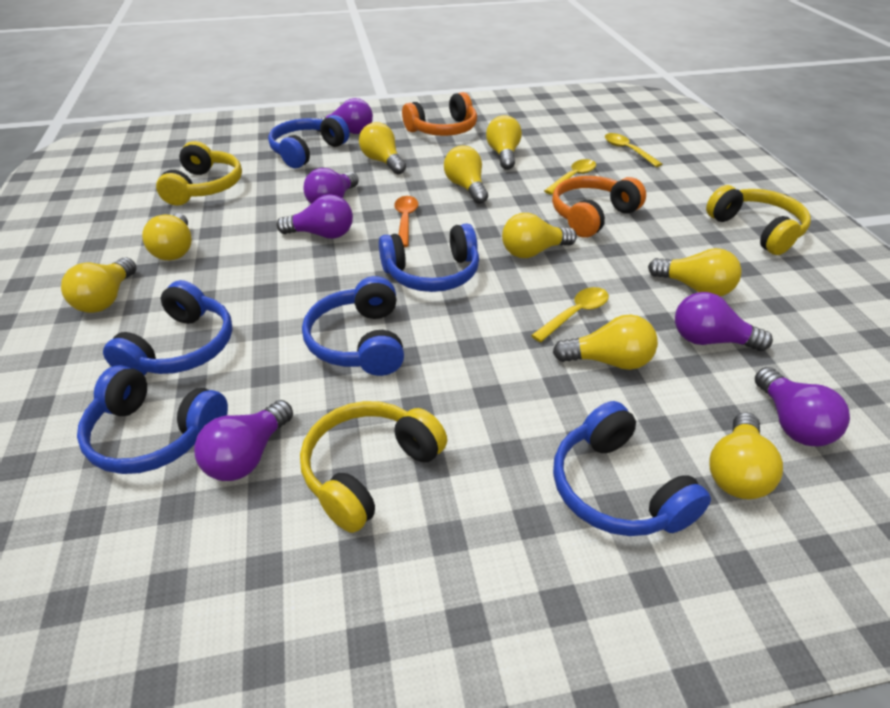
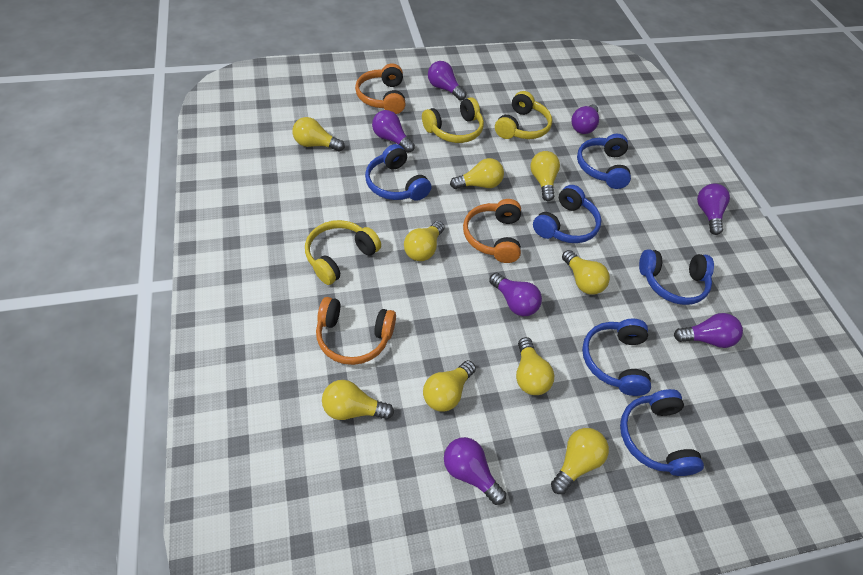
orange headphones: [402,92,477,136] [552,176,646,238] = 2 -> [316,297,396,365] [355,63,406,114] [463,199,521,263] = 3
orange spoon: [394,196,418,247] = 1 -> none = 0
purple light bulb: [194,400,293,481] [277,194,353,239] [303,168,359,204] [315,98,373,134] [675,292,773,351] [755,367,850,446] = 6 -> [372,110,415,153] [428,61,466,100] [444,437,506,505] [489,273,542,316] [571,104,599,134] [674,313,743,348] [697,183,730,235] = 7
yellow spoon: [531,287,609,342] [544,159,596,195] [605,133,662,167] = 3 -> none = 0

